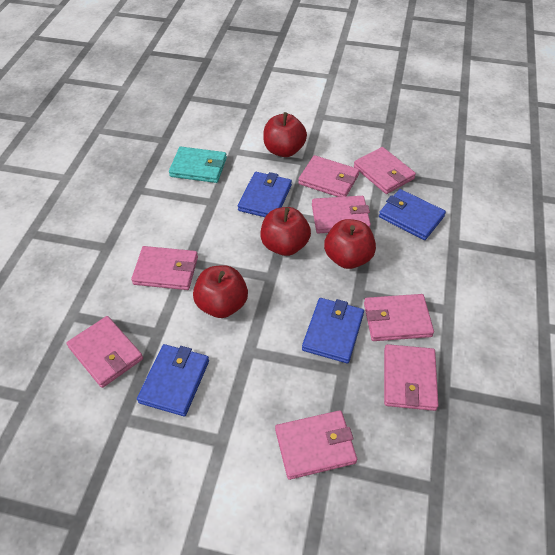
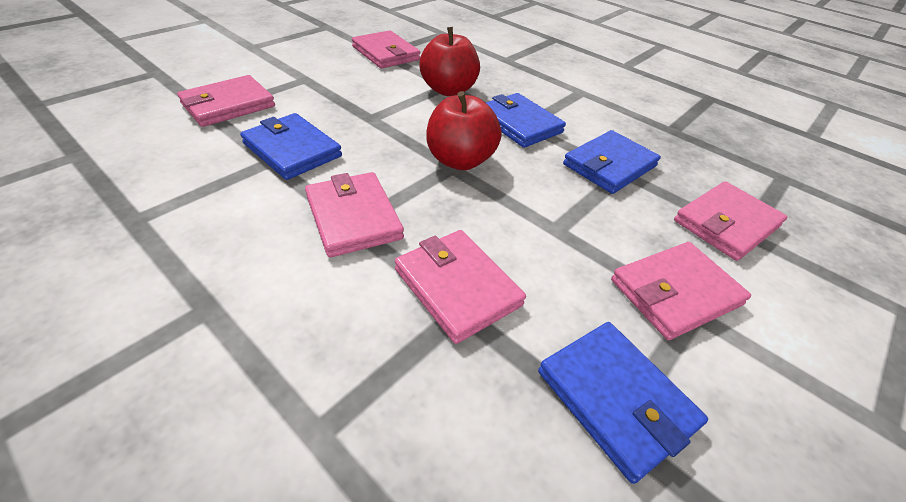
pink wallet: [67,316,143,388] [131,246,198,290] [275,410,357,480] [298,155,359,197] [312,196,371,234] [354,147,416,194] [364,294,434,341] [384,344,439,411] = 8 -> [177,75,275,127] [305,172,404,258] [352,30,420,69] [395,230,526,344] [611,242,751,340] [674,181,787,261] = 6
red apple: [193,265,248,318] [260,207,311,256] [263,112,307,157] [324,219,376,269] = 4 -> [419,27,480,96] [426,91,502,170] = 2
turquoise wallet: [169,147,227,183] = 1 -> none = 0

